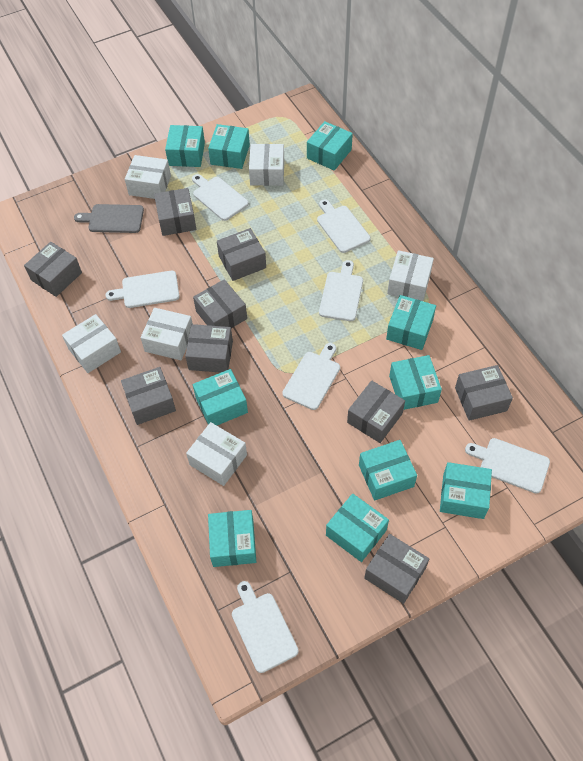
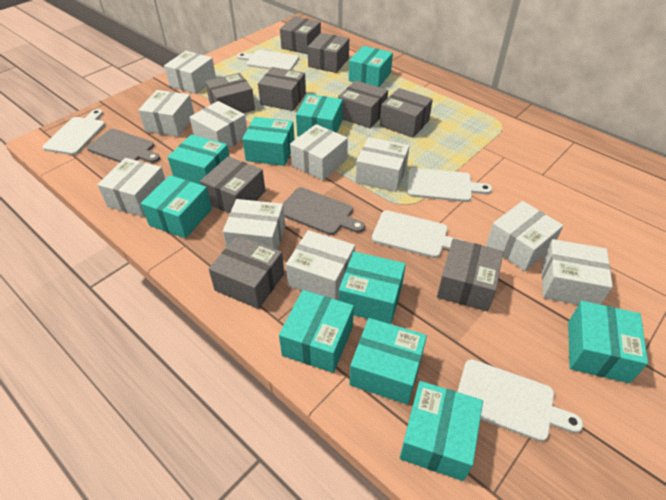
grey cutting board: [74,204,144,233] = 1 -> [87,129,160,163] [283,187,365,235] = 2
white box: [62,314,121,373] [125,155,171,199] [141,308,193,360] [186,422,247,486] [249,144,284,186] [387,250,434,301] = 6 -> [97,158,165,217] [138,90,194,137] [164,51,216,94] [189,101,247,149] [223,199,285,250] [286,230,355,300] [290,124,348,181] [356,137,410,192] [486,201,563,271] [542,239,613,305] = 10
white cutting board: [105,271,180,308] [192,174,249,221] [232,581,299,673] [282,343,340,410] [317,199,371,253] [319,260,363,321] [465,438,550,494] = 7 -> [43,109,105,155] [237,50,299,70] [372,210,463,258] [407,168,492,202] [457,359,583,442] = 5

